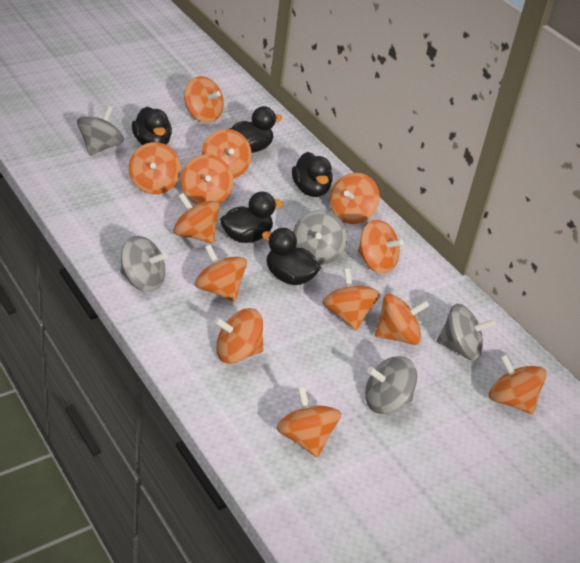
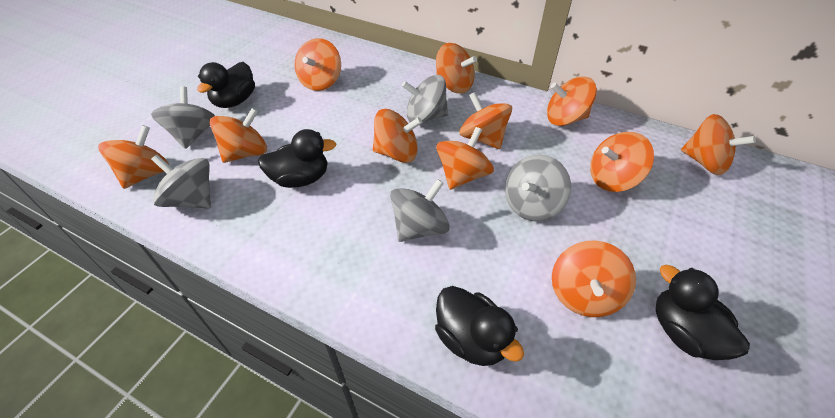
black duck: [132,107,172,145] [220,191,283,243] [229,106,283,153] [262,228,321,285] [292,152,333,197] = 5 -> [197,62,255,108] [258,129,336,188] [435,286,524,366] [656,265,750,360] = 4
orange spinning top: [129,142,181,194] [173,193,220,243] [181,154,233,204] [184,76,224,123] [195,245,247,302] [202,129,252,179] [214,308,264,364] [276,387,342,458] [322,268,380,331] [330,173,380,224] [358,220,404,274] [375,294,430,345] [489,354,547,414] = 13 -> [98,125,169,189] [210,108,267,163] [295,38,341,91] [373,109,422,163] [436,43,477,94] [436,127,494,190] [459,92,512,149] [547,76,597,126] [552,240,636,317] [590,132,654,192] [681,114,756,175] = 11

